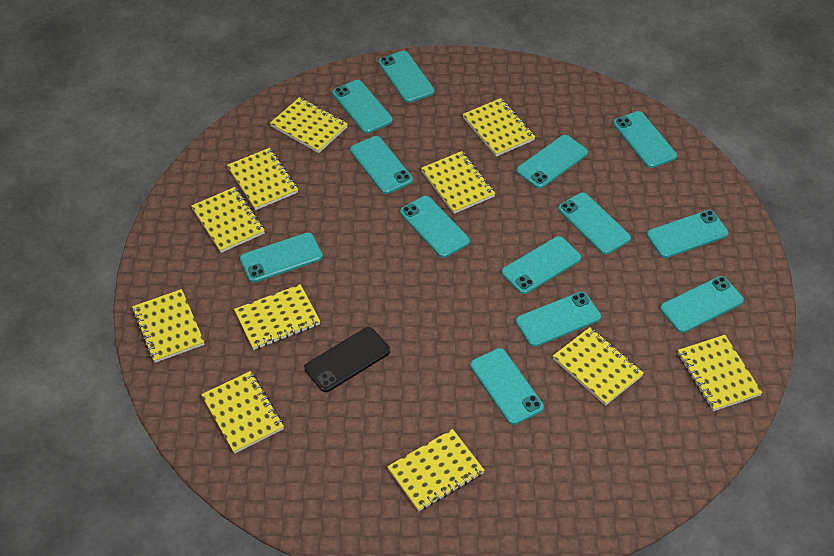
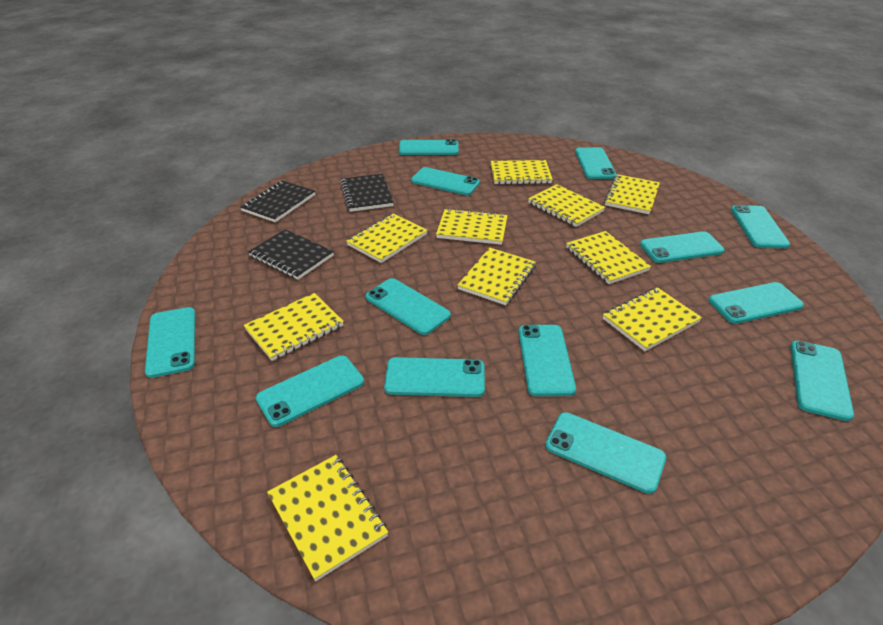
black notebook: none = 0 -> [240,181,315,222] [248,229,334,280] [340,174,394,212] = 3
black phone: [304,327,390,392] = 1 -> none = 0
yellow notebook: [132,289,205,363] [191,187,265,253] [201,371,284,454] [227,148,298,210] [234,284,320,350] [270,97,348,153] [387,429,485,512] [421,151,496,214] [463,98,535,157] [553,327,644,406] [678,335,762,411] = 11 -> [244,293,344,361] [267,455,388,581] [346,213,428,263] [436,208,508,245] [457,248,536,305] [491,160,553,184] [528,184,605,227] [566,231,651,284] [603,287,702,351] [604,174,660,214] = 10

